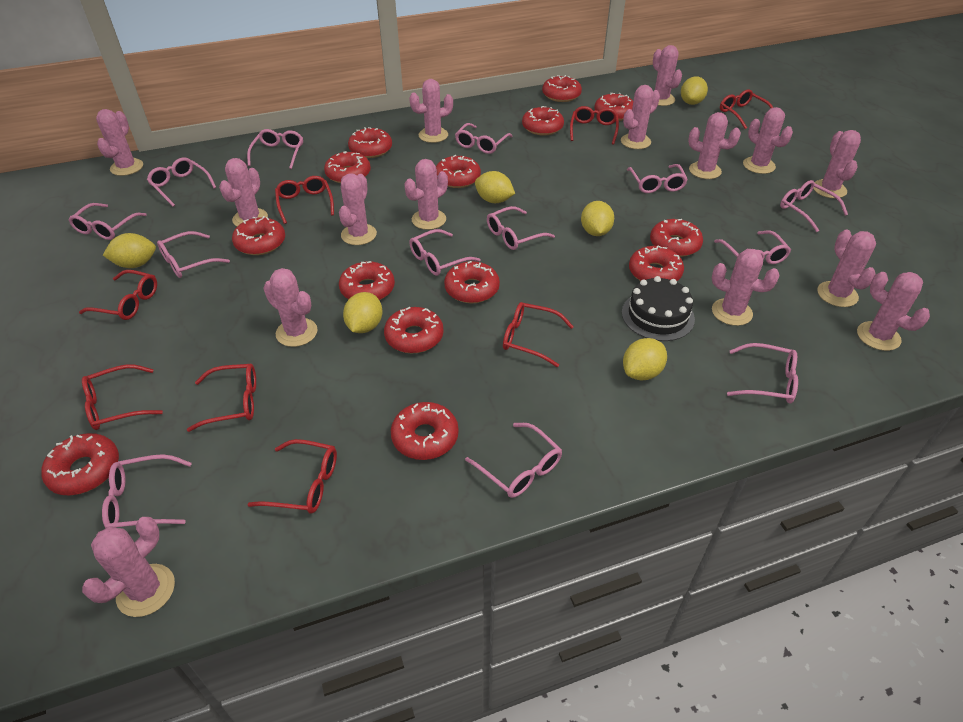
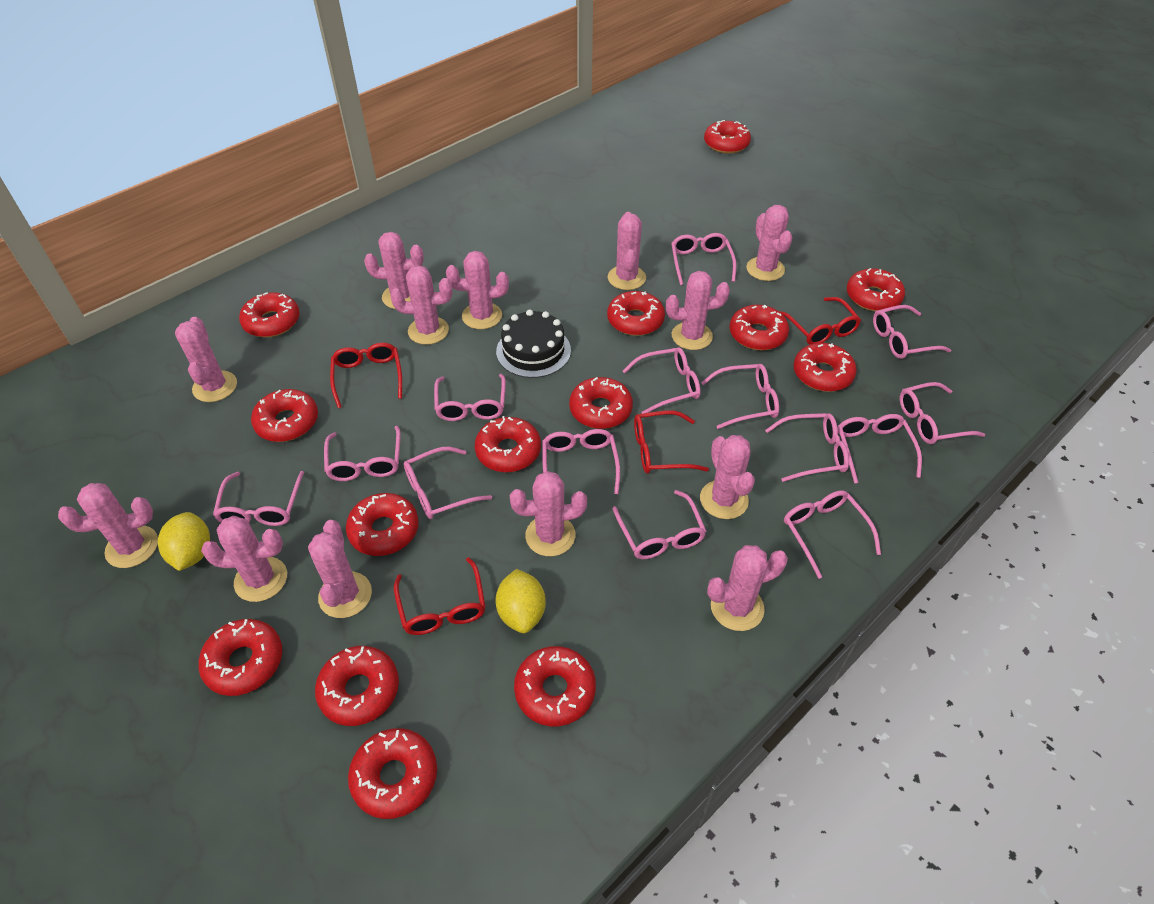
pink cactus: [82,517,175,617] [96,109,143,176] [219,158,268,226] [263,268,318,347] [339,173,377,245] [404,159,448,230] [409,79,453,143] [621,85,660,149] [653,45,682,106] [688,112,741,179] [712,249,780,326] [743,107,793,174] [813,130,861,198] [817,229,876,307] [857,272,930,351] = 15 -> [58,483,158,568] [175,317,237,402] [201,516,287,602] [308,520,372,618] [364,232,424,309] [391,265,452,345] [446,251,509,329] [510,471,587,556] [608,212,646,290] [666,271,730,350] [700,435,755,519] [707,545,788,631] [746,205,792,281] = 13
pink glasses: [68,203,147,240] [102,454,192,528] [147,158,216,207] [157,231,230,278] [247,129,303,169] [409,229,481,276] [455,123,513,154] [465,423,562,498] [487,206,555,250] [627,164,688,193] [714,231,791,264] [727,343,798,404] [780,180,848,232] = 13 -> [213,471,304,526] [324,426,401,481] [404,447,492,519] [434,374,506,421] [542,429,620,494] [613,490,707,559] [623,347,701,414] [671,233,736,285] [701,364,779,429] [765,413,849,482] [784,490,881,579] [837,414,922,484] [873,305,951,359] [900,382,985,444] = 14
red glasses: [79,270,157,320] [82,364,163,430] [187,364,256,432] [247,439,337,514] [275,176,334,224] [503,302,574,367] [570,106,619,145] [720,89,773,129] = 8 -> [330,343,402,408] [394,557,486,635] [634,411,709,474] [779,297,861,345] = 4
yellow lemon: [103,233,156,268] [343,292,382,333] [475,171,515,203] [581,201,614,236] [623,338,667,380] [681,76,708,105] = 6 -> [158,512,210,571] [495,569,546,633] = 2

